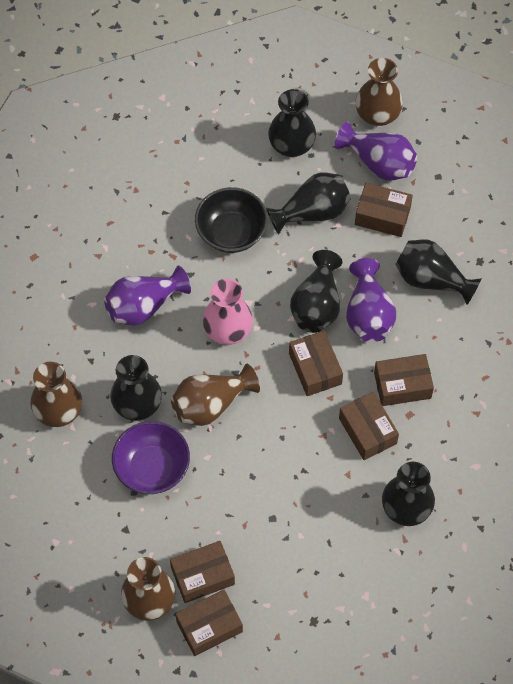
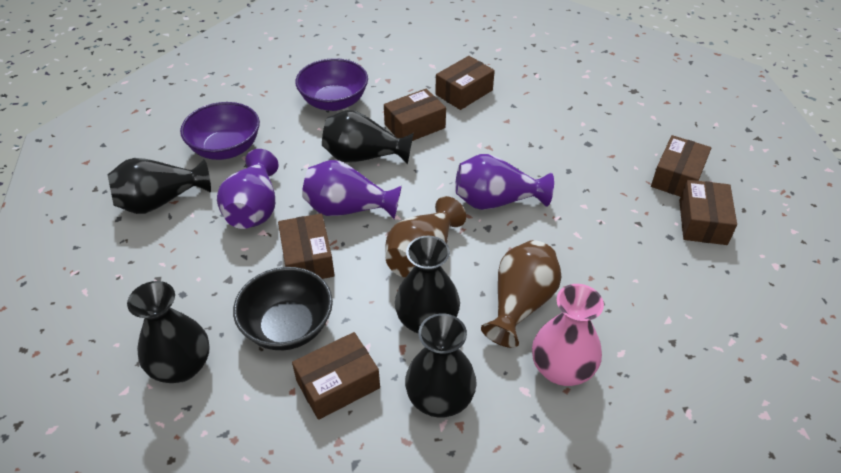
black vase: [110,355,162,421] [266,172,351,235] [268,89,316,157] [290,250,342,333] [382,462,435,526] [395,239,482,305] = 6 -> [107,158,211,214] [127,281,210,383] [322,110,414,165] [395,236,460,334] [405,313,477,418] = 5
brown vase: [30,362,82,427] [121,557,175,621] [171,364,260,426] [355,58,403,126] = 4 -> [385,196,466,277] [481,240,562,348] = 2
purple bowl: [112,421,190,494] = 1 -> [180,102,260,160] [295,58,368,111] = 2

